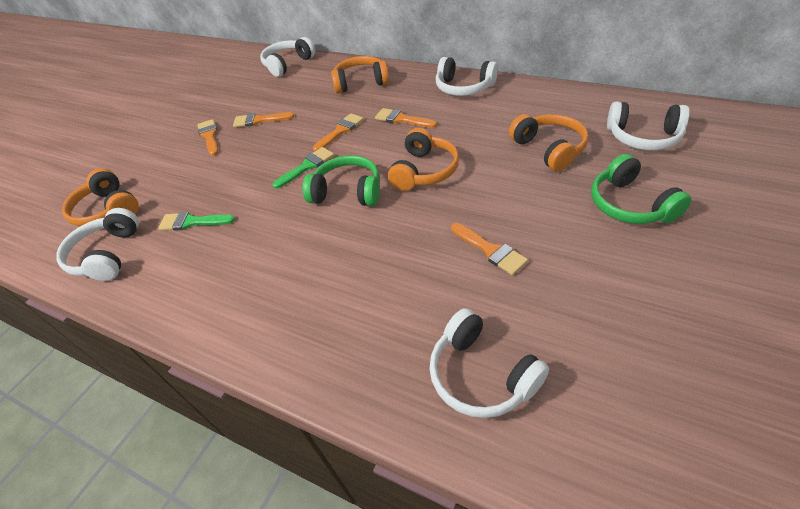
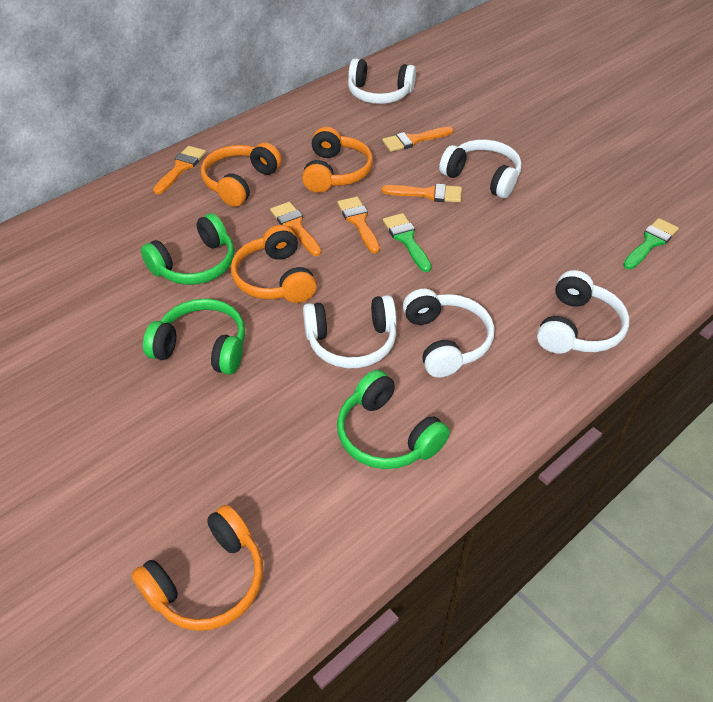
green headphones: [303,155,380,206] [591,154,692,224] = 2 -> [141,213,234,285] [143,299,245,375] [337,370,450,469] = 3

